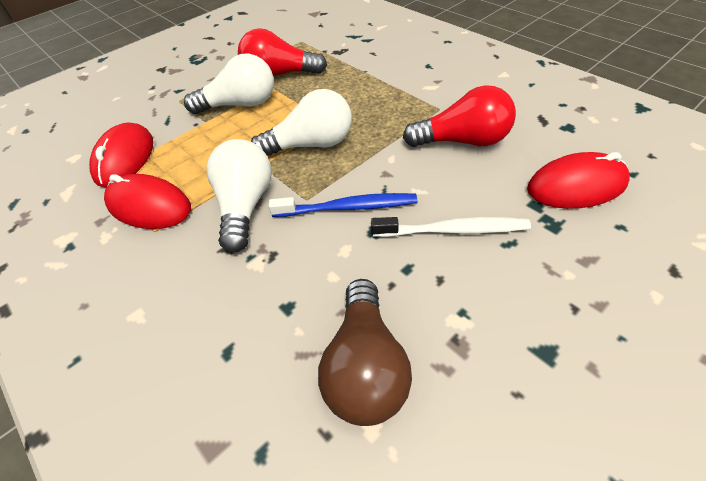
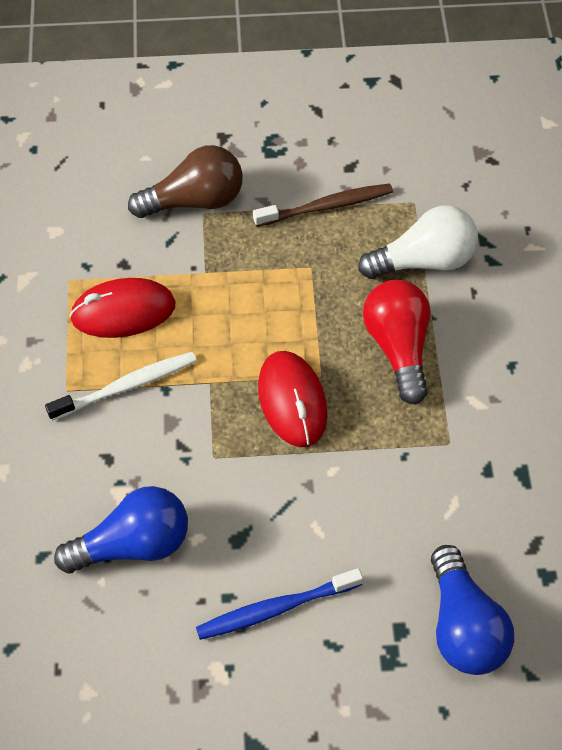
blue light bulb: none = 0 -> [54,486,188,573] [431,545,514,675] = 2
brown toothbrush: none = 0 -> [253,183,393,227] = 1
red light bulb: [238,28,327,77] [403,85,516,147] = 2 -> [363,280,430,405] = 1
red mouse: [89,123,153,188] [104,174,191,229] [527,152,630,209] = 3 -> [69,278,176,338] [258,351,327,447] = 2
white light bulb: [184,53,274,114] [206,139,271,252] [251,89,352,156] = 3 -> [358,205,478,279] = 1

